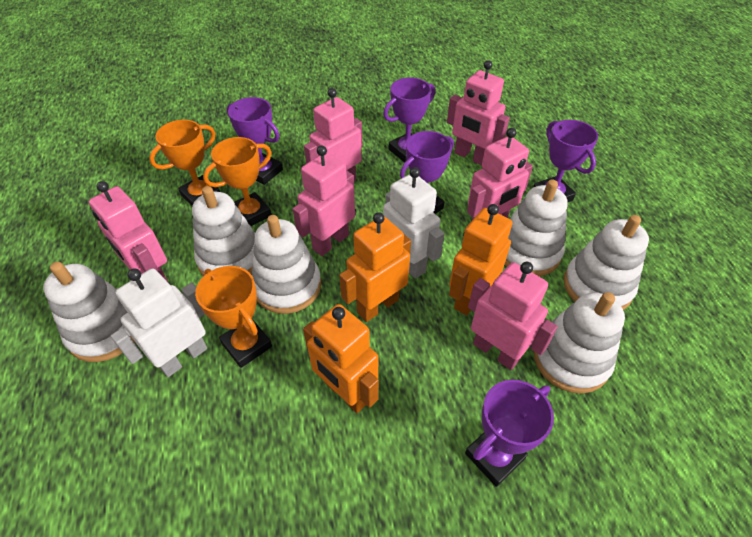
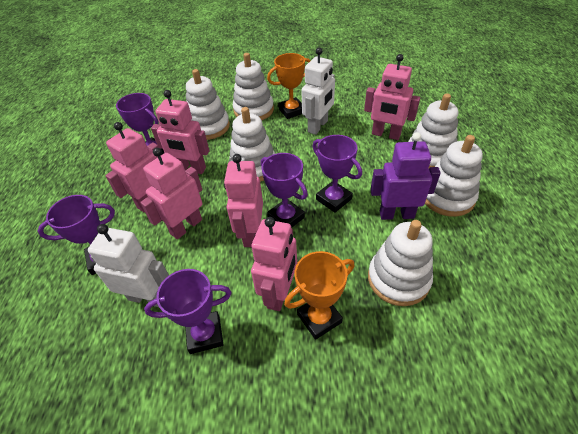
orange robot: [303,304,379,413] [339,212,411,322] [449,204,513,316] = 3 -> none = 0
orange trophy: [149,120,220,206] [195,266,272,368] [203,137,272,226] = 3 -> [267,53,310,119] [284,251,355,340] = 2
purple robot: none = 0 -> [370,132,441,220] = 1

